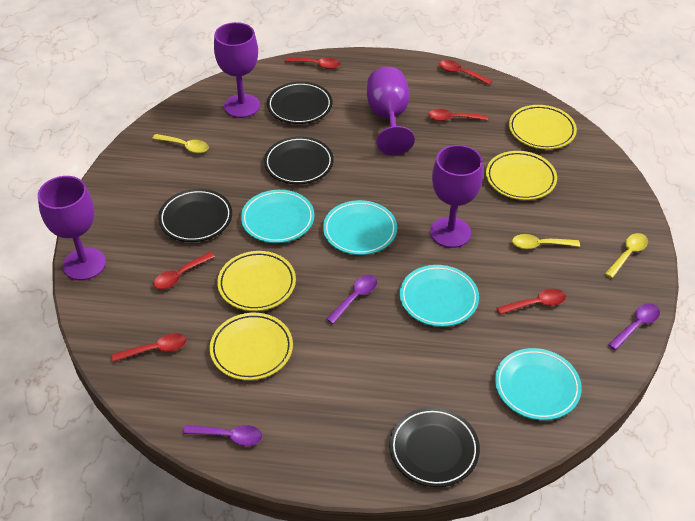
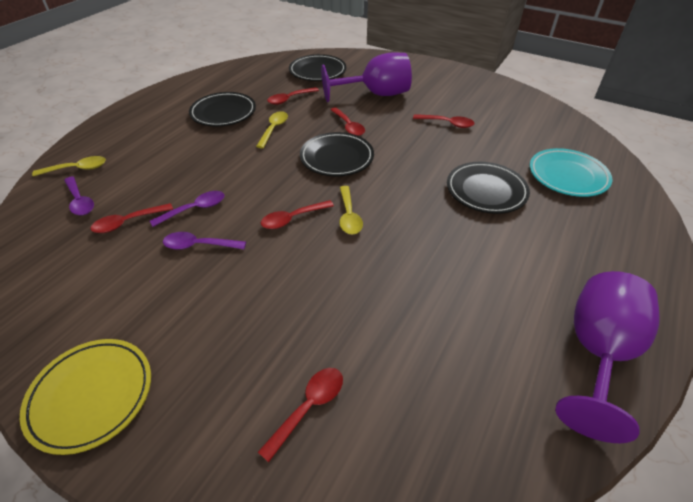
purple goblet: [38,176,106,280] [214,22,260,118] [367,67,415,155] [430,145,483,248] = 4 -> [321,53,412,102] [555,271,660,443] = 2
turquoise plate: [241,190,315,243] [323,200,397,255] [400,265,479,327] [495,348,582,420] = 4 -> [530,148,612,197] = 1
yellow plate: [210,313,293,380] [217,251,296,311] [486,151,557,200] [509,105,577,149] = 4 -> [20,339,151,455] = 1

